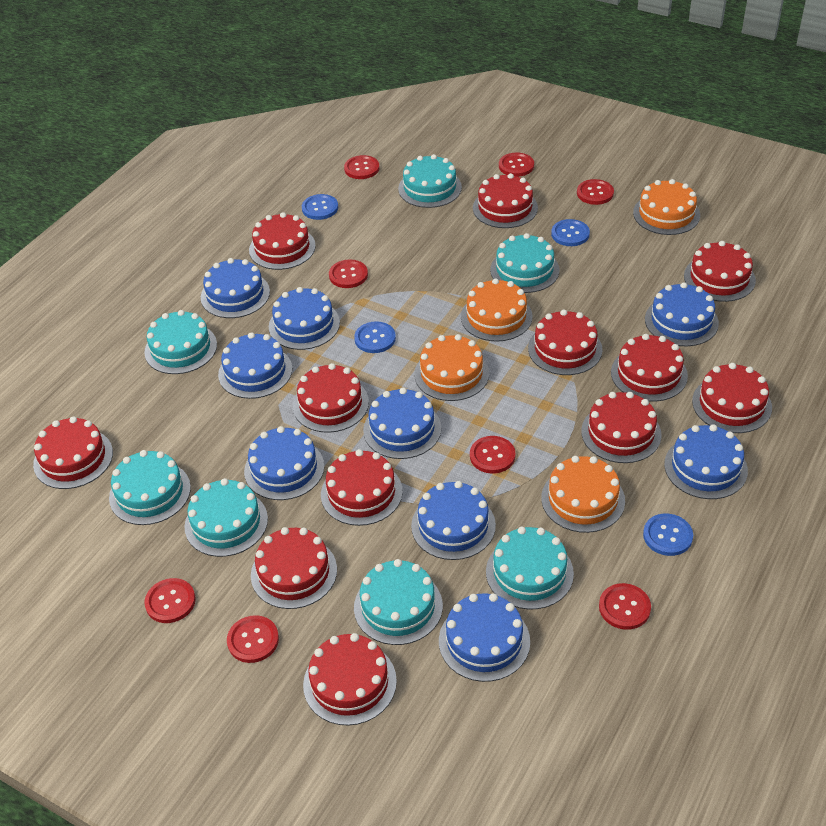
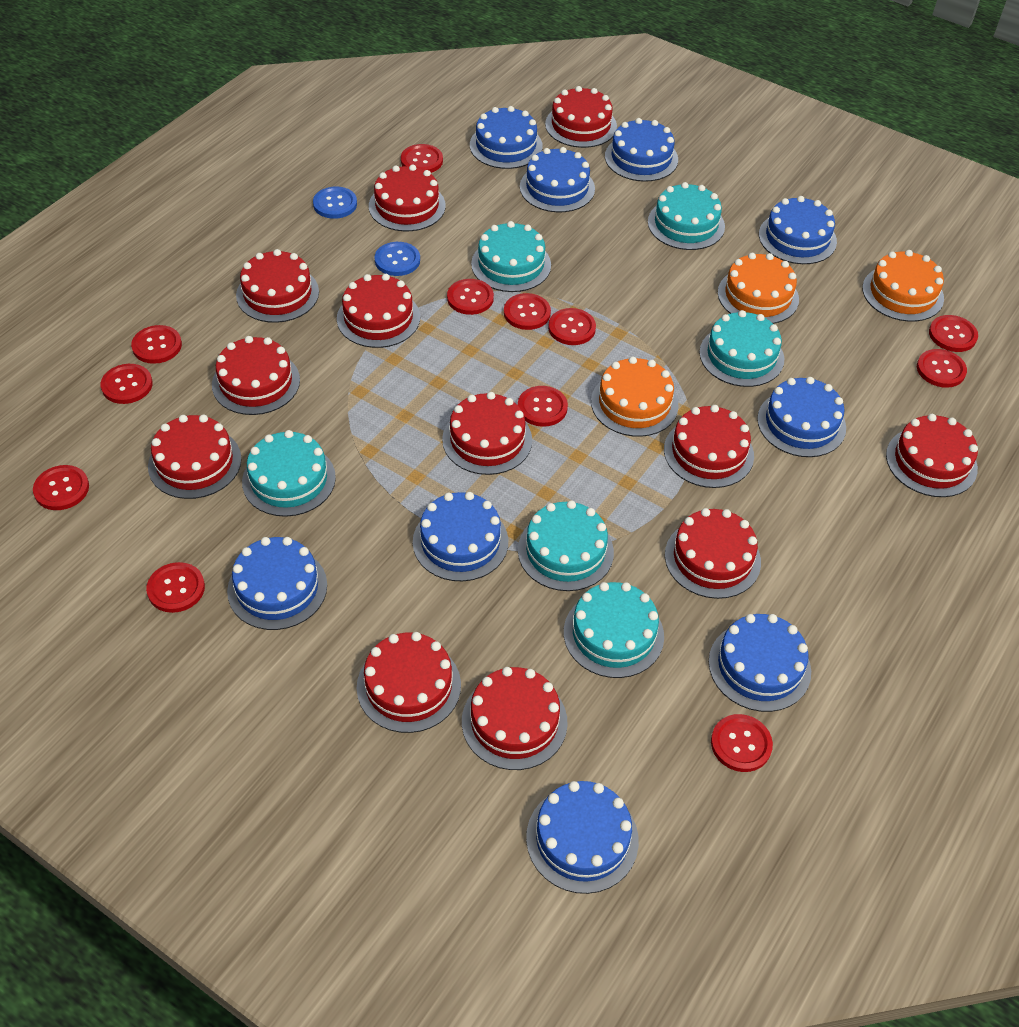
blue button: [302,194,338,220] [354,321,396,353] [551,219,590,246] [643,514,693,556] = 4 -> [313,187,357,219] [374,242,420,276] = 2
orange cake: [414,334,489,401] [461,278,533,342] [541,456,625,533] [633,179,700,235] = 4 -> [591,356,679,437] [718,253,799,324] [862,250,944,322] = 3
red button: [144,578,196,623] [227,615,279,663] [329,259,368,288] [344,155,379,179] [470,436,515,474] [499,153,534,177] [577,179,614,205] [599,583,651,630] = 8 -> [33,465,89,510] [101,364,153,404] [131,325,182,364] [146,562,205,613] [401,144,443,173] [447,279,494,315] [504,293,551,330] [518,386,568,427] [548,308,596,345] [711,714,773,772] [917,349,967,388] [929,315,978,352] = 12
turquoise cake: [109,450,191,525] [144,310,217,374] [184,478,268,557] [354,559,443,645] [398,154,462,208] [486,527,574,610] [490,233,559,293] = 7 -> [242,430,336,517] [471,221,551,292] [518,500,614,591] [564,582,664,678] [648,182,725,250] [699,310,784,387] = 6

